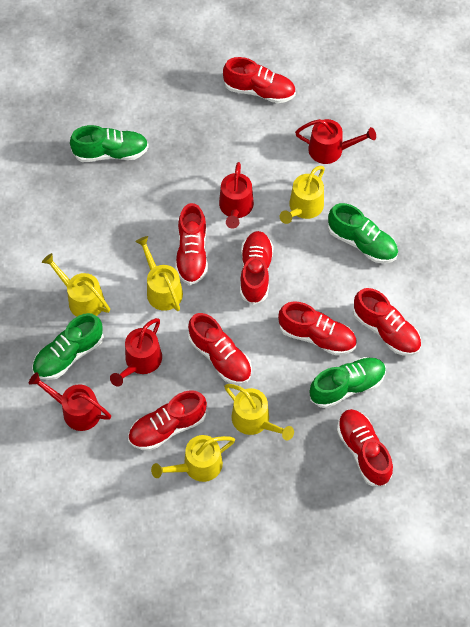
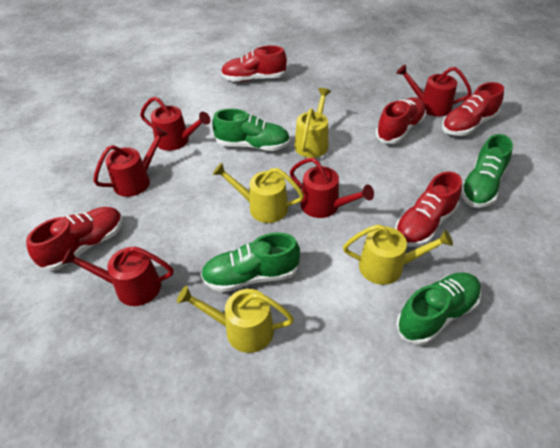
red shoe: [128,390,207,451] [175,203,208,285] [188,313,252,385] [223,57,296,103] [240,231,274,305] [278,302,357,355] [337,409,393,487] [353,288,421,356] = 8 -> [26,207,123,271] [221,46,287,82] [376,97,426,144] [395,172,462,247] [442,82,504,136] = 5
red watering can: [29,372,111,431] [110,318,162,386] [219,162,254,229] [295,119,376,164] = 4 -> [62,247,173,306] [93,127,168,197] [140,97,210,151] [290,158,374,218] [396,64,472,117] = 5
yellow watering can: [42,253,110,316] [135,236,183,311] [151,435,235,482] [224,384,294,440] [280,166,325,224] = 5 -> [177,286,294,353] [213,162,304,223] [294,88,331,158] [343,224,453,285] = 4

